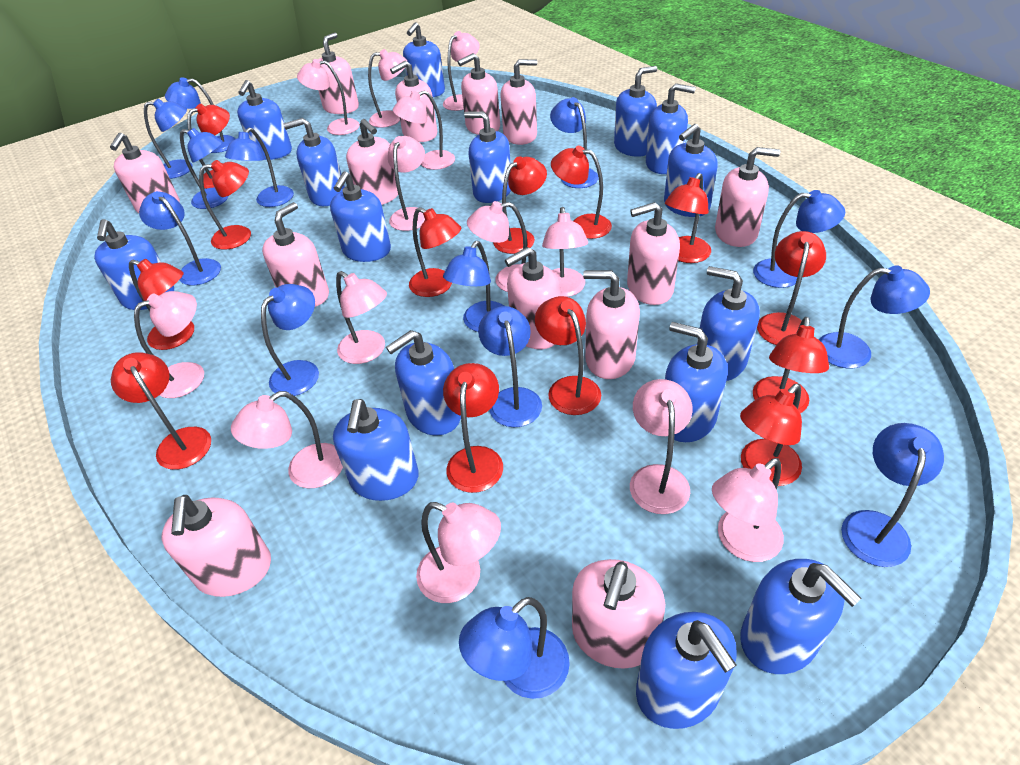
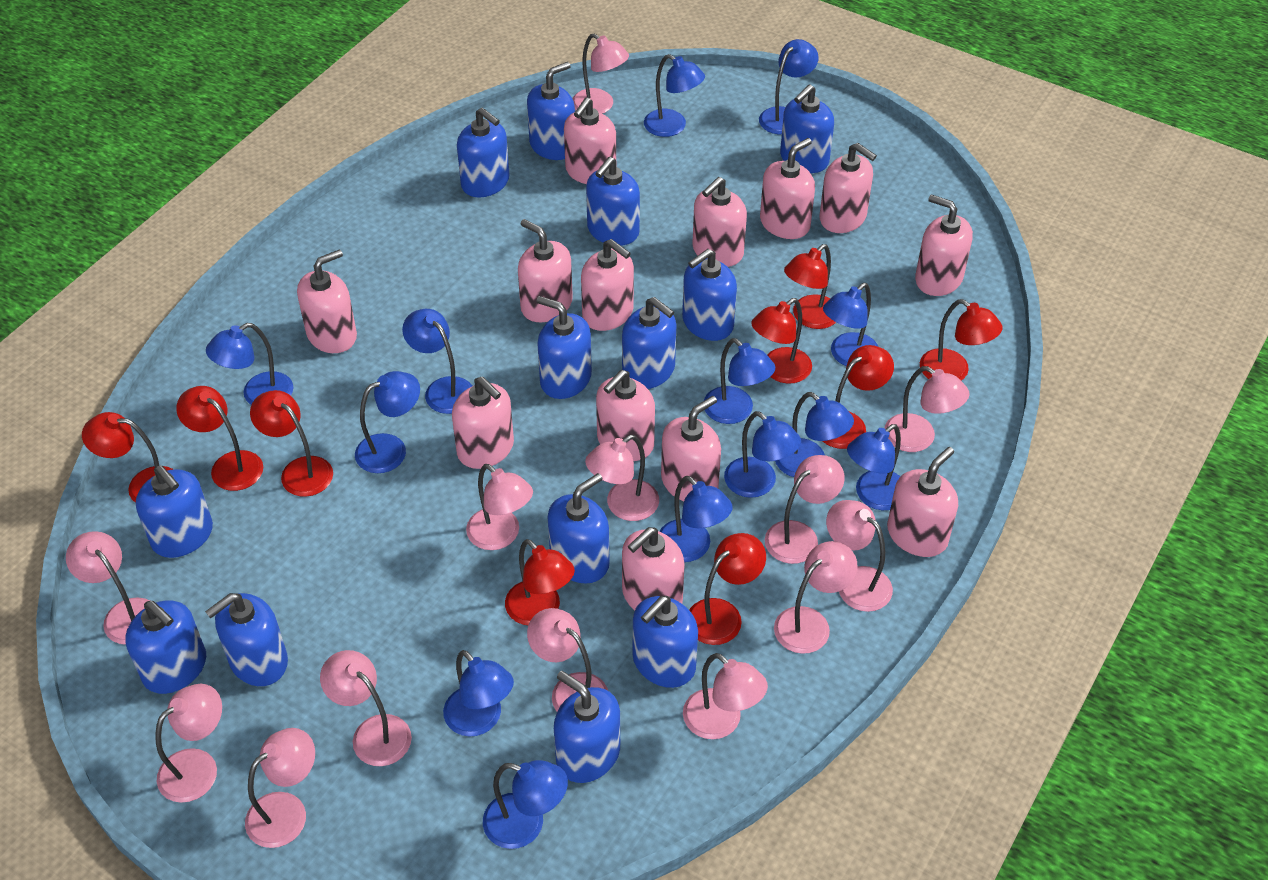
blue soap dispenser: [94,219,174,310] [237,80,292,160] [283,118,345,206] [330,171,391,262] [333,399,419,501] [386,330,461,435] [403,22,445,97] [464,111,511,203] [614,66,657,157] [636,612,737,729] [646,83,696,174] [664,124,718,217] [665,322,728,442] [697,266,760,381] [740,559,862,674] = 15 -> [125,600,206,694] [136,465,213,558] [205,593,288,686] [457,107,510,197] [527,62,575,160] [537,296,592,399] [548,473,610,584] [554,671,620,783] [586,157,640,246] [622,297,676,389] [633,596,698,688] [682,249,737,341] [780,84,834,173] = 13
red lamp: [111,352,211,470] [129,259,194,350] [187,104,230,189] [199,160,251,250] [409,207,461,297] [443,363,503,493] [493,156,547,254] [535,296,601,415] [551,146,612,239] [665,173,711,263] [740,384,802,486] [753,317,829,414] [757,231,826,345] = 13 -> [82,412,174,503] [176,386,263,491] [250,390,333,497] [505,539,575,625] [690,533,766,645] [751,298,812,384] [784,244,836,329] [823,345,894,449] [920,299,1003,381] = 9

